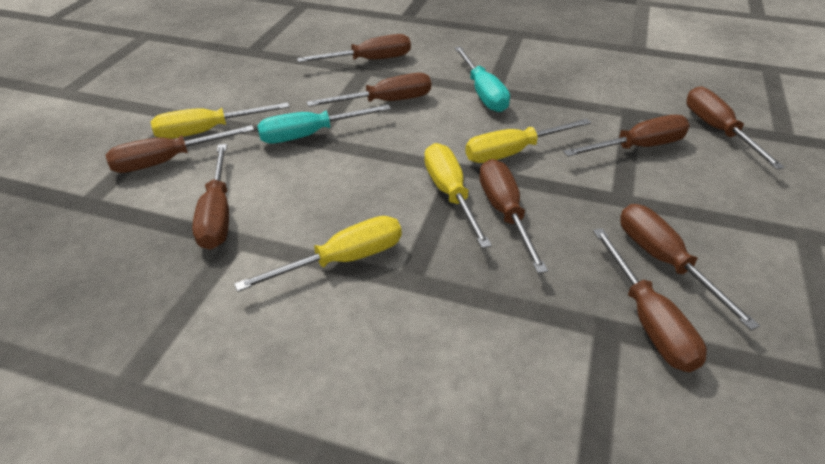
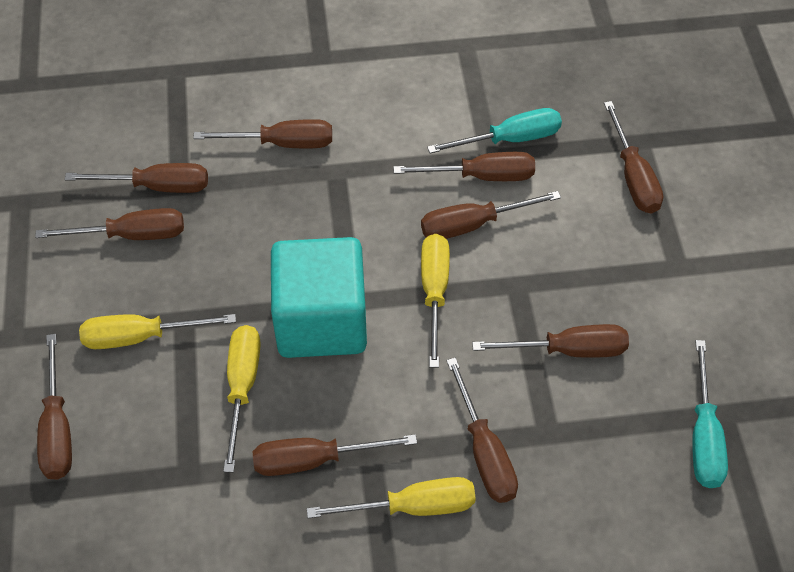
brown screwdriver: [106,125,254,173] [192,144,229,250] [297,34,411,62] [306,73,431,107] [479,159,548,273] [563,115,690,157] [593,228,707,372] [620,204,760,331] [686,86,785,170] = 9 -> [35,208,184,240] [37,334,72,479] [65,163,208,193] [193,119,332,148] [253,434,417,476] [393,152,535,181] [421,191,561,239] [446,358,518,503] [472,324,629,358] [604,101,663,213] = 10
turquoise cube: none = 0 -> [271,237,367,358] = 1

